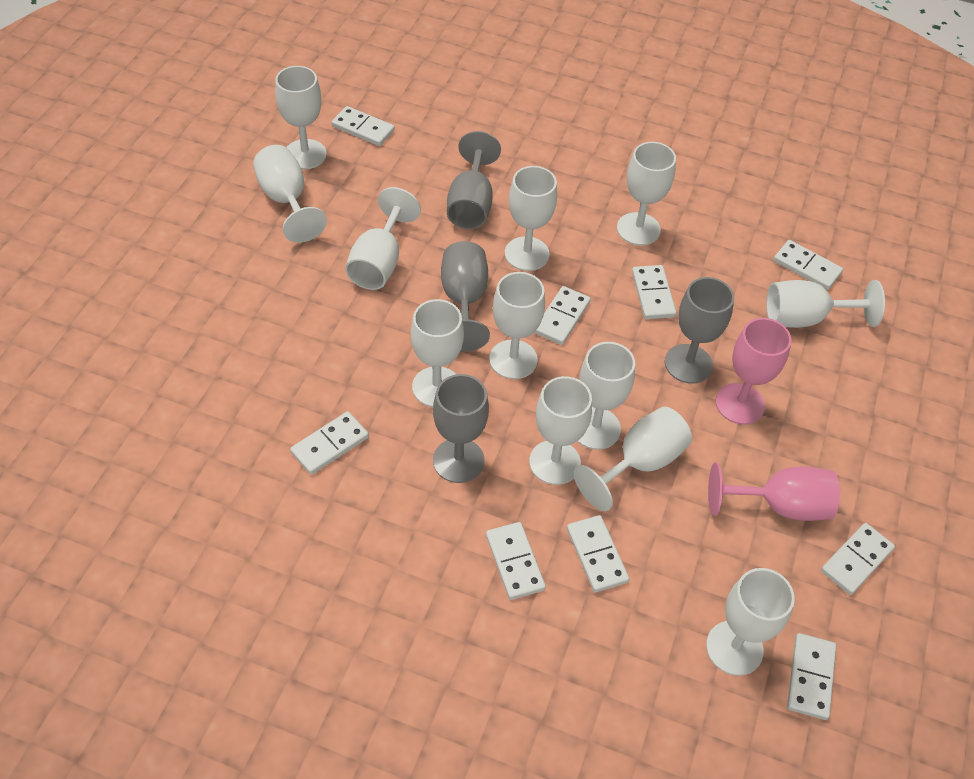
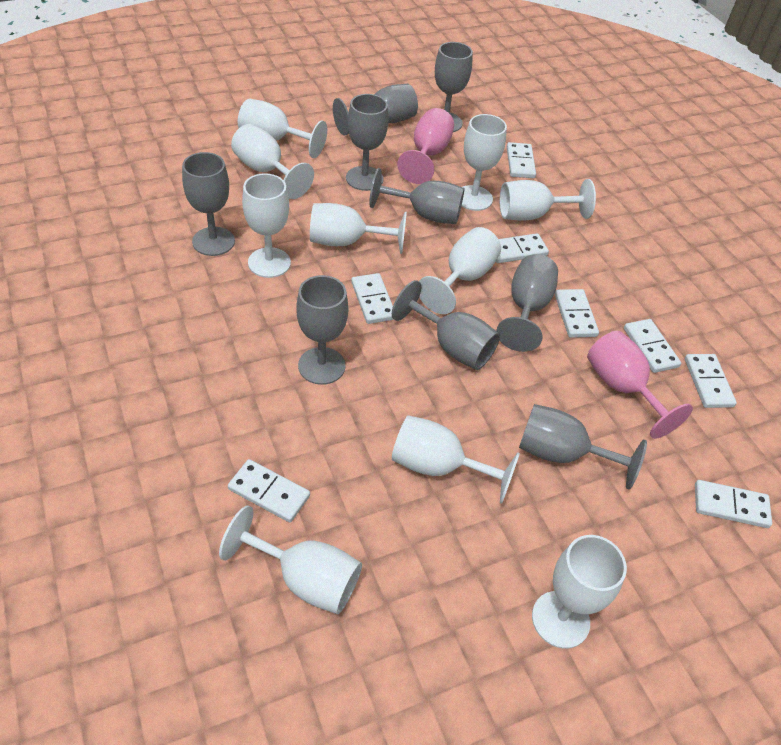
grey goblet: [433,374,489,483] [441,241,490,351] [447,131,501,229] [665,277,734,383] = 4 -> [182,152,235,256] [296,275,348,385] [333,84,418,136] [346,94,389,191] [369,168,465,224] [392,280,500,370] [435,42,473,132] [496,254,558,352] [519,404,647,489] = 9
white domino: [290,411,369,475] [332,106,395,146] [486,522,546,600] [534,286,591,345] [567,515,629,592] [632,265,677,319] [773,240,843,290] [787,633,836,720] [821,523,895,595] = 9 -> [228,459,310,523] [351,273,394,324] [496,233,549,263] [507,142,536,178] [555,289,599,338] [624,319,681,373] [685,354,737,408] [695,480,772,528] = 8
white goblet: [253,145,327,243] [275,66,327,169] [345,187,421,290] [411,299,464,407] [489,272,545,379] [505,166,557,271] [529,376,592,485] [574,407,692,511] [577,342,635,450] [617,142,676,245] [706,568,795,676] [766,280,885,328] = 12 -> [219,505,362,614] [231,124,314,199] [238,99,327,158] [242,173,291,278] [310,203,407,254] [392,415,520,504] [419,227,501,314] [462,114,507,211] [500,179,596,221] [532,535,627,649] = 10

